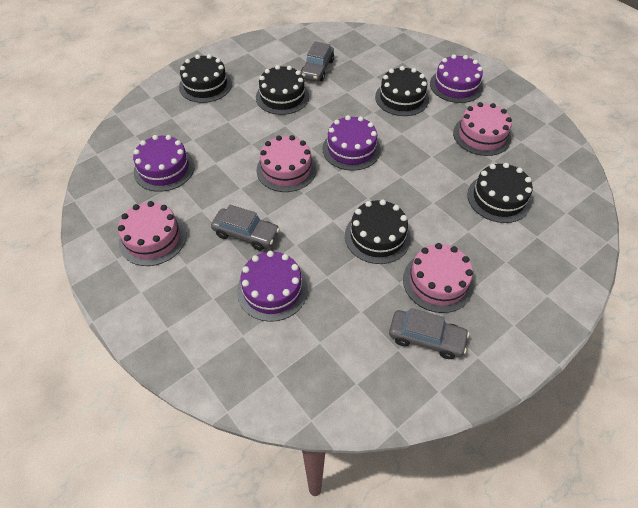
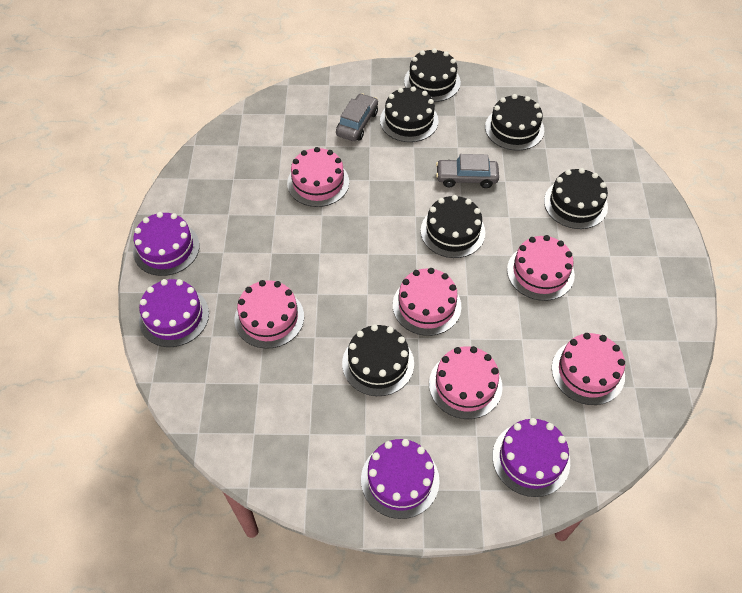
black cake: [179,54,232,103] [256,65,309,115] [345,199,411,264] [375,66,429,116] [467,163,533,223] = 5 -> [342,324,414,396] [380,86,439,142] [404,48,461,102] [421,195,486,258] [485,94,544,151] [544,168,608,229] = 6
grey car: [211,205,280,251] [301,41,334,82] [389,308,469,359] = 3 -> [336,93,378,141] [436,154,499,188] = 2
pink cake: [118,201,186,266] [256,135,316,192] [403,243,474,313] [453,102,512,156] = 4 -> [234,280,304,349] [287,147,349,207] [393,268,461,336] [429,346,503,419] [507,235,575,301] [552,333,625,405] = 6

